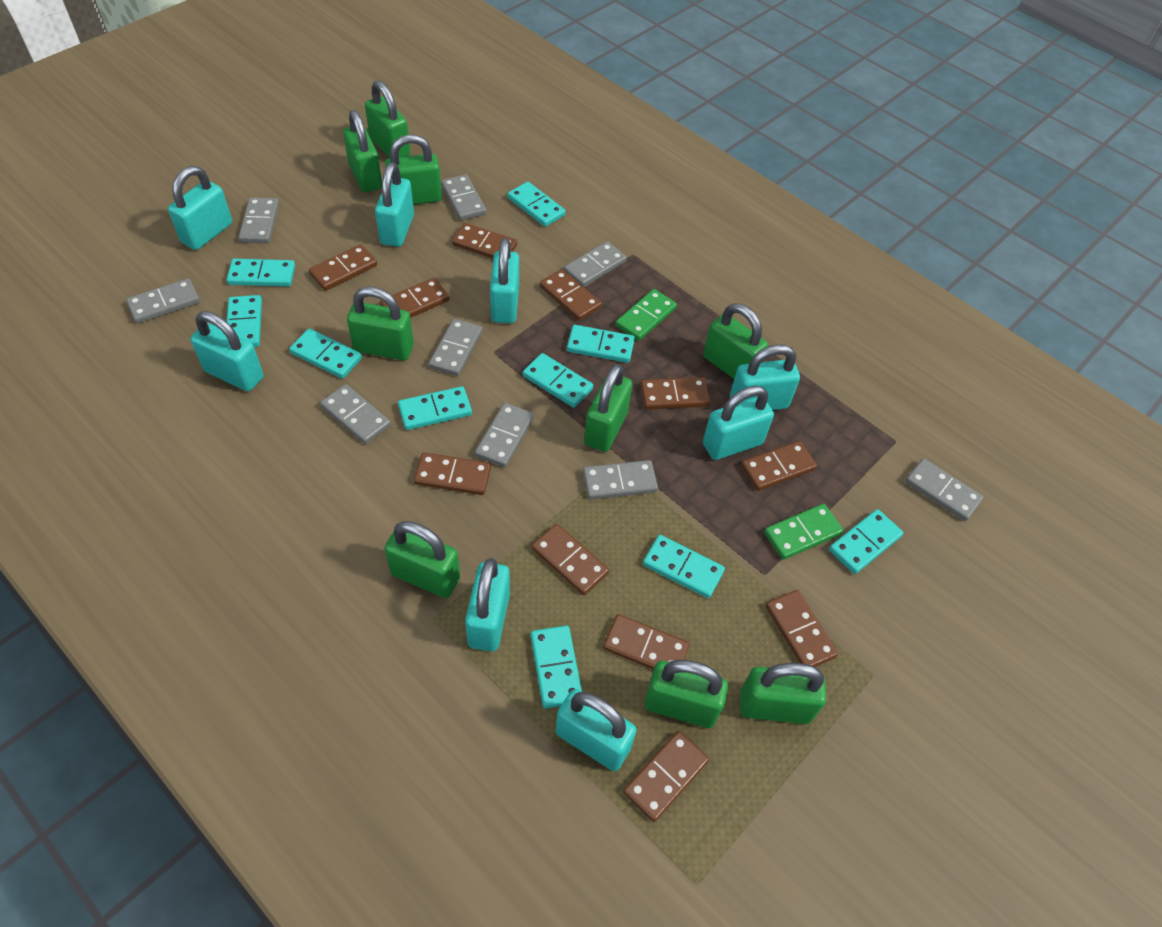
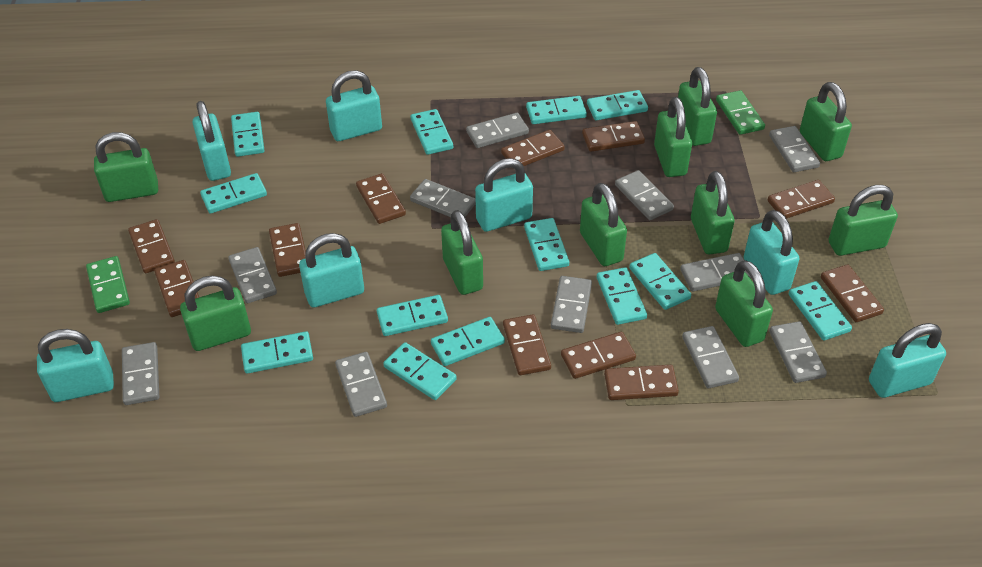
green padlock: [343,110,382,192] [347,287,414,360] [365,81,410,158] [384,521,460,598] [385,134,442,205] [584,364,632,452] [644,660,728,728] [703,303,768,379] [740,663,826,724] = 9 -> [94,132,158,202] [180,276,251,351] [441,210,483,295] [580,183,627,266] [654,97,692,177] [678,67,717,146] [691,171,735,254] [715,260,773,347] [800,82,852,161] [829,185,898,256] = 10
grey domino: [126,278,200,323] [238,197,279,243] [320,384,391,444] [429,319,483,376] [441,174,487,221] [475,403,534,467] [564,241,627,287] [583,460,658,500] [905,458,983,521] = 9 -> [122,342,159,405] [228,247,277,303] [335,352,387,417] [410,179,476,217] [466,113,529,148] [551,276,592,333] [615,170,674,220] [680,253,751,291] [682,326,739,388] [769,126,820,172] [769,321,827,383] = 11
turquoise domino: [227,259,295,287] [227,295,262,347] [289,329,362,379] [398,386,472,430] [508,182,566,227] [523,353,593,408] [530,625,582,709] [567,325,635,363] [643,535,725,598] [829,509,903,574] = 10 -> [200,173,267,214] [231,112,265,157] [241,331,313,374] [377,295,448,336] [383,342,457,400] [411,109,453,155] [431,317,505,366] [524,218,569,271] [526,96,587,124] [587,90,648,120] [597,267,647,325] [629,253,691,310] [789,281,852,340] = 13
turquoise padlock: [168,166,232,250] [191,311,264,391] [375,162,414,247] [465,558,510,652] [490,238,519,323] [556,689,637,771] [703,385,774,460] [730,344,800,410] = 8 -> [37,329,114,402] [192,101,231,181] [299,233,364,308] [326,70,382,141] [475,158,533,232] [744,210,799,295] [869,323,946,398] = 7

